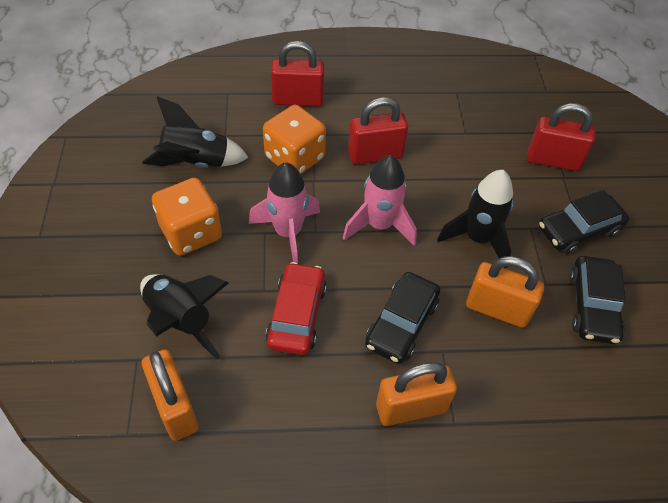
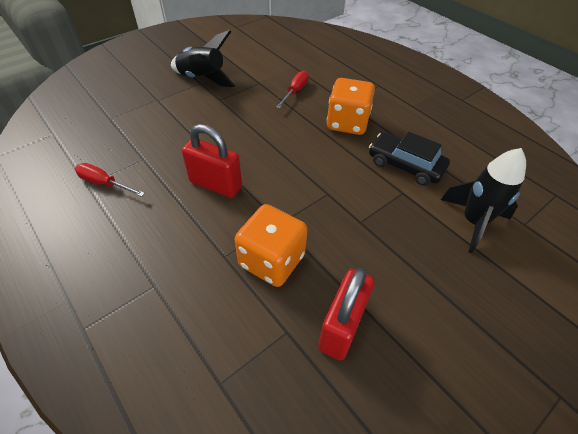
black car: [365,272,440,364] [539,190,629,254] [569,256,626,344] = 3 -> [369,132,450,186] = 1
black rocket: [140,274,229,359] [142,96,249,168] [437,170,513,268] = 3 -> [171,30,235,87] [441,148,526,253] = 2
orange padlock: [142,349,199,441] [376,362,457,426] [466,256,544,328] = 3 -> none = 0
pink rocket: [249,162,320,264] [343,155,417,246] = 2 -> none = 0
red car: [266,262,327,355] = 1 -> none = 0
red padlock: [271,41,324,106] [348,97,408,165] [527,103,595,171] = 3 -> [182,124,242,198] [318,268,375,361] = 2
red screwdriver: none = 0 -> [75,163,145,197] [277,71,309,108] = 2

